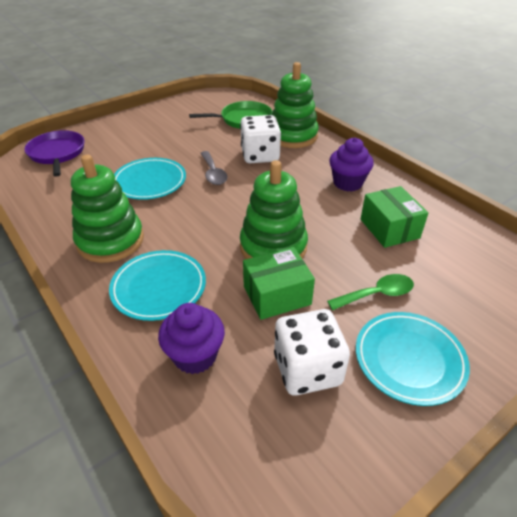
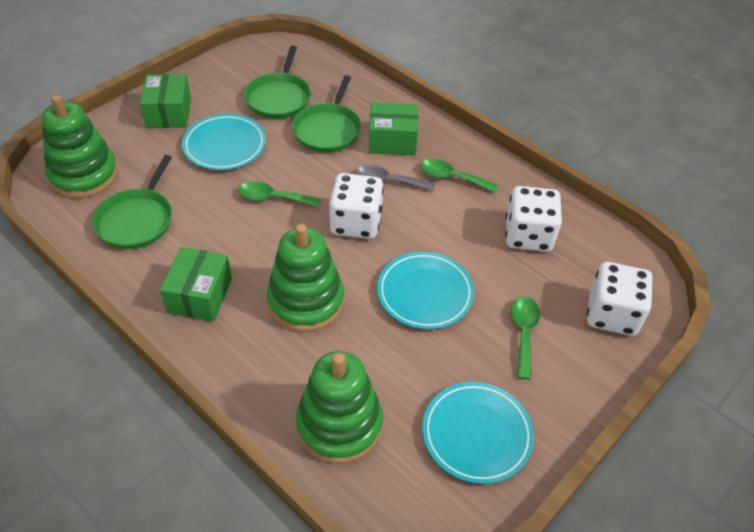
green box: [243,247,315,320] [361,186,428,248] = 2 -> [140,74,191,128] [160,247,232,322] [369,102,418,155] = 3
green pan: [189,101,273,129] = 1 -> [92,155,172,249] [244,46,311,119] [292,75,361,153] = 3
green spoon: [327,274,414,310] = 1 -> [238,181,321,207] [420,159,499,193] [511,296,540,380] = 3
purple cupcake: [158,303,225,374] [329,138,374,192] = 2 -> none = 0
purple pan: [24,130,84,177] = 1 -> none = 0
white dice: [240,115,281,163] [274,309,350,396] = 2 -> [329,173,384,239] [505,186,562,252] [587,262,653,336] = 3

